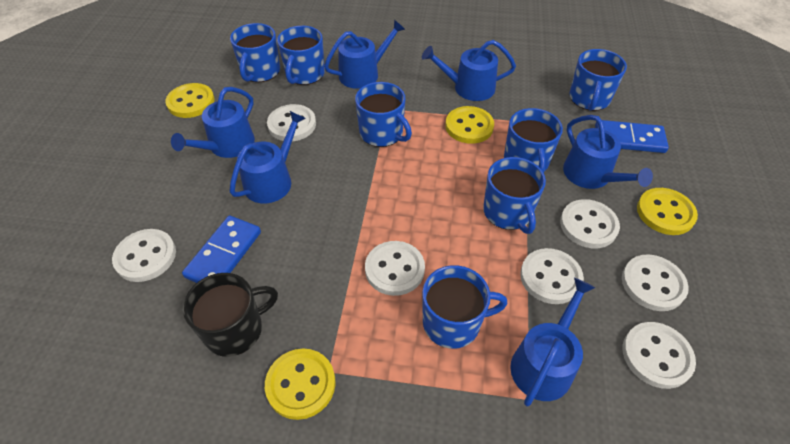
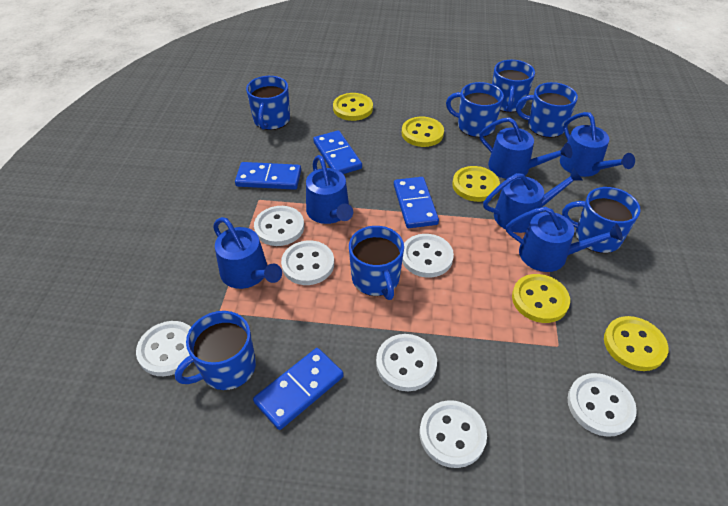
black mug: [183,273,278,357] = 1 -> none = 0
blue domino: [182,216,261,283] [595,120,669,153] = 2 -> [235,162,301,190] [253,348,344,430] [313,130,362,174] [394,177,439,228] = 4
yellow button: [165,83,215,118] [265,349,336,420] [445,106,494,144] [637,188,698,235] = 4 -> [333,93,373,121] [402,117,444,147] [452,166,500,202] [512,274,570,323] [604,316,668,371] = 5

